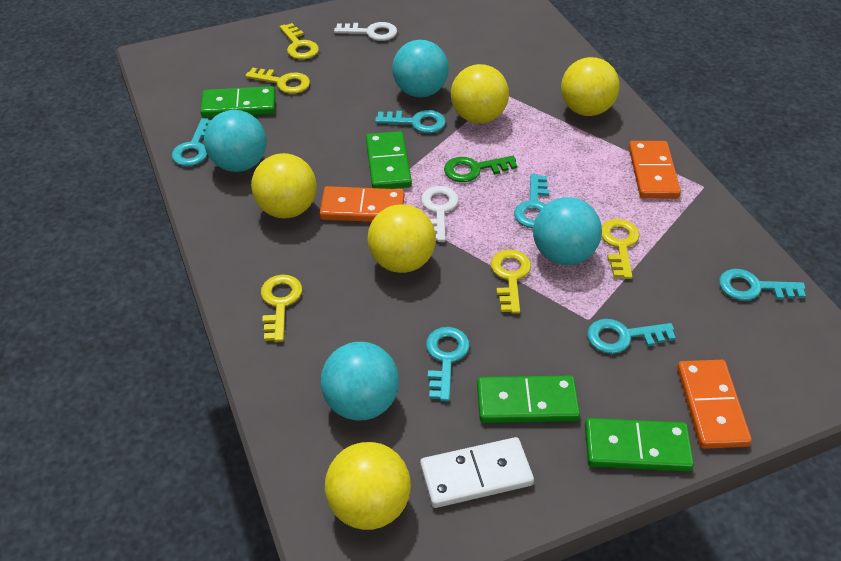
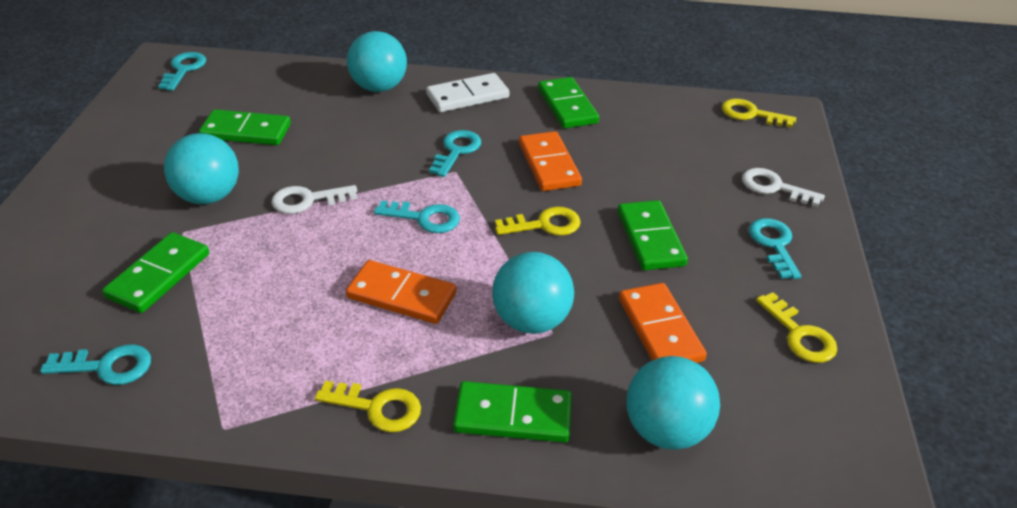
green domino: [200,86,276,118] [366,131,412,189] [477,375,580,423] [585,418,694,471] = 4 -> [102,232,209,313] [199,109,291,145] [453,381,572,443] [538,77,599,128] [618,200,688,270] = 5
green key: [444,156,517,182] = 1 -> none = 0
turquoise key: [172,118,211,166] [375,110,446,133] [426,327,470,401] [514,174,549,228] [587,319,676,354] [719,269,806,301] = 6 -> [40,344,151,385] [158,52,206,91] [374,200,460,233] [429,130,481,177] [749,218,801,279] = 5
yellow ball: [251,153,317,218] [325,442,411,530] [367,204,436,273] [451,64,509,124] [561,57,620,116] = 5 -> none = 0
yellow key: [245,68,310,94] [261,275,302,342] [280,23,319,60] [491,249,531,314] [601,219,640,279] = 5 -> [315,381,421,432] [495,207,581,236] [722,99,796,128] [756,292,837,363] = 4

